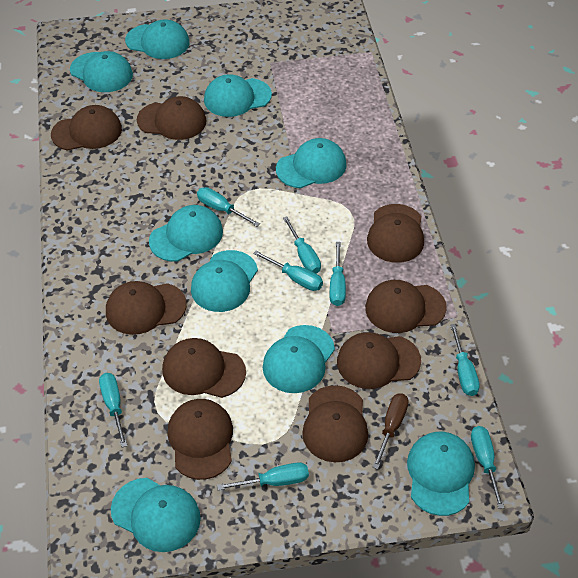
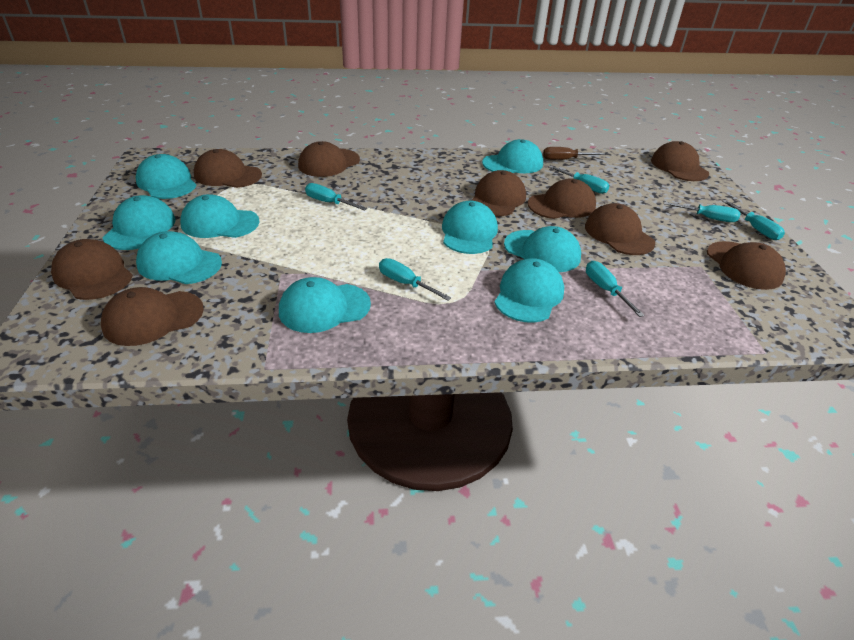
turquoise screwdriver: [99,373,127,447] [197,187,260,226] [217,462,309,490] [253,251,323,291] [283,216,321,274] [330,242,346,306] [450,324,480,396] [471,426,504,509] = 8 -> [305,183,367,211] [379,258,451,301] [549,165,610,194] [586,261,645,317] [664,202,741,222] [722,200,785,240] = 6

